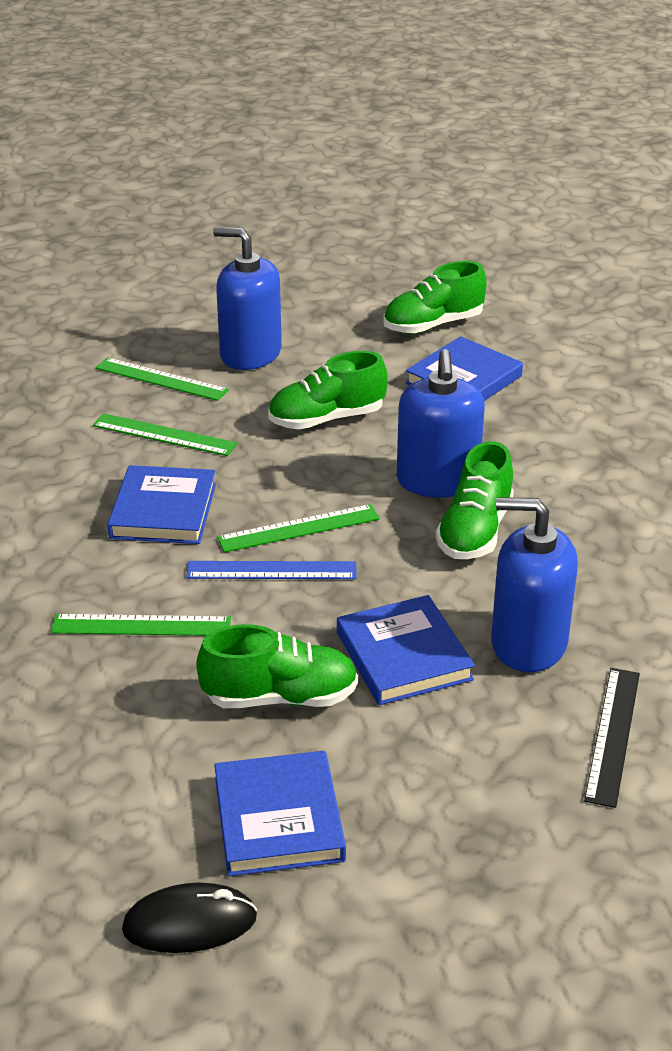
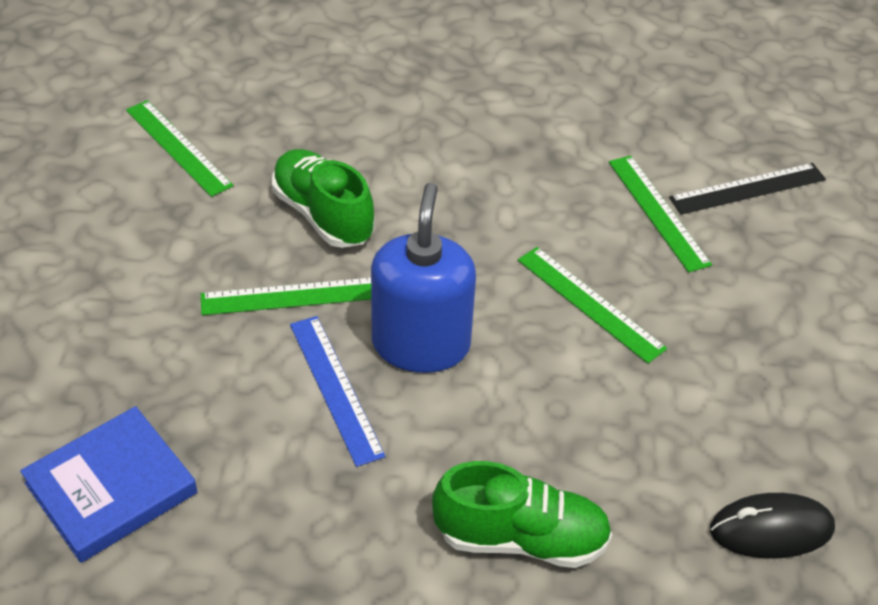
blue book: [107,465,216,544] [214,751,346,876] [337,595,475,705] [405,336,523,401] = 4 -> [20,406,197,563] = 1
blue soap dispenser: [213,227,282,370] [397,349,485,498] [491,497,578,672] = 3 -> [371,182,476,373] = 1
green shoe: [196,624,358,708] [268,351,388,429] [383,261,487,334] [436,441,514,559] = 4 -> [272,149,374,248] [432,461,612,568] = 2

